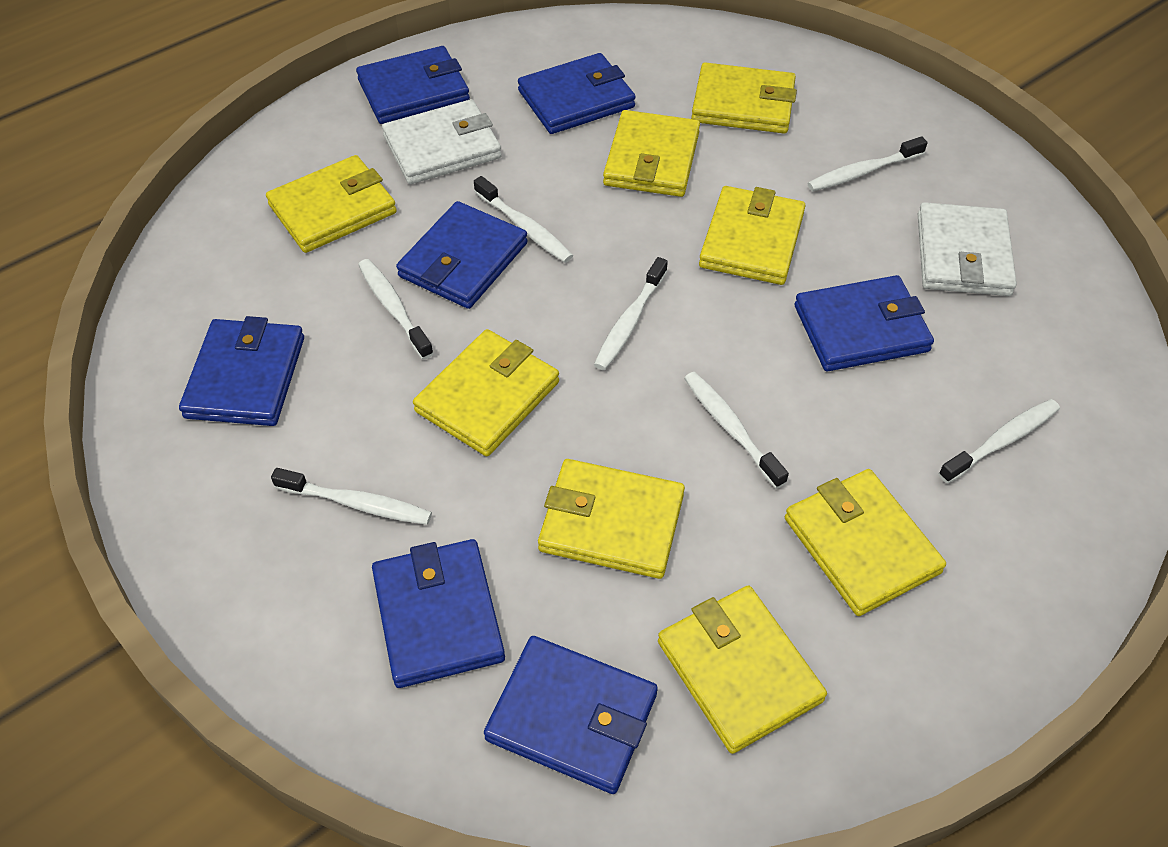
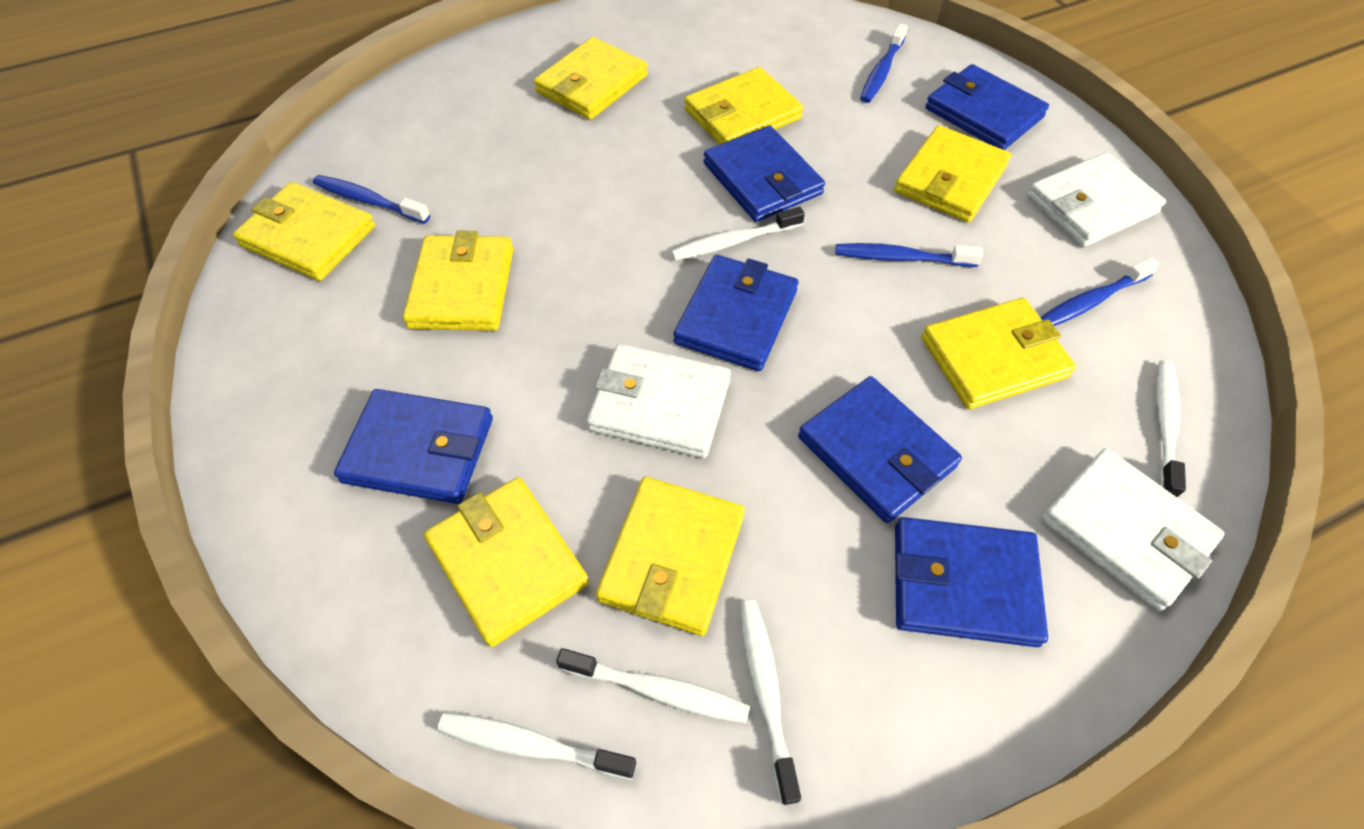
blue toothbrush: none = 0 -> [313,175,430,224] [835,243,983,267] [860,23,908,103] [1040,257,1159,326] = 4
blue wallet: [179,316,304,426] [356,46,470,124] [372,539,505,688] [396,201,528,309] [484,636,658,794] [518,53,636,134] [794,275,934,371] = 7 -> [334,389,493,504] [673,254,798,371] [703,125,825,222] [798,376,962,523] [895,517,1048,647] [925,64,1049,150] = 6
white toothbrush: [271,468,432,525] [358,259,434,360] [474,176,573,263] [594,257,668,370] [684,372,789,489] [808,137,928,191] [938,399,1060,483] = 7 -> [437,713,636,780] [556,648,750,723] [671,207,805,261] [740,600,801,805] [1156,360,1186,498] = 5
white wallet: [382,99,502,184] [918,202,1017,296] = 2 -> [586,344,731,458] [1027,152,1166,247] [1041,448,1225,611] = 3

